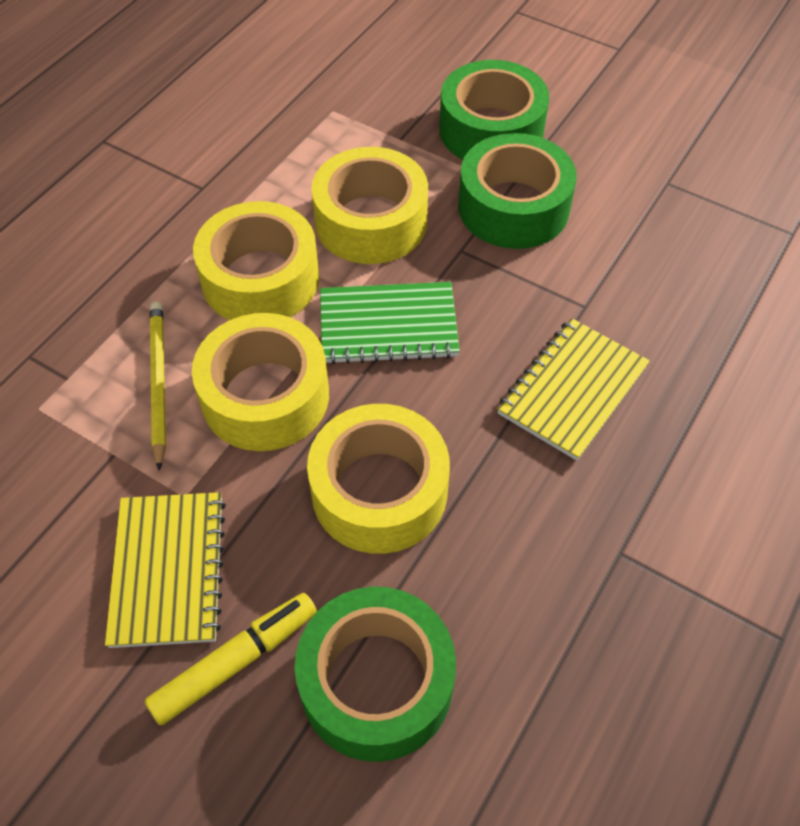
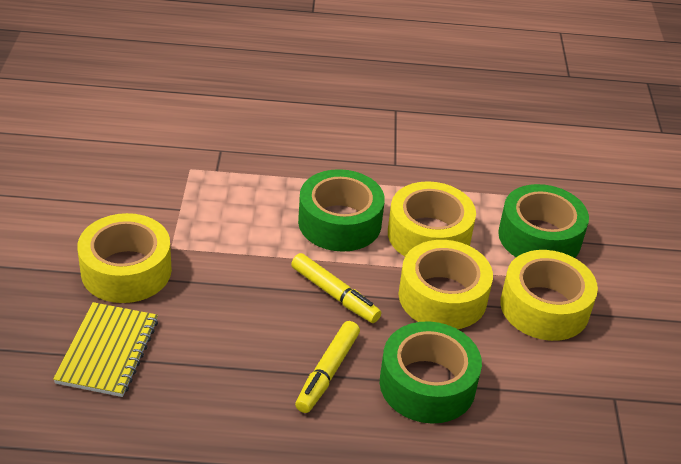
green notebook: [320,282,460,364] = 1 -> none = 0
yellow marker: [145,593,317,726] = 1 -> [291,253,381,323] [295,321,360,413] = 2
yellow notebook: [105,492,226,648] [497,318,650,461] = 2 -> [53,302,158,397] = 1
yellow pencil: [150,302,166,471] = 1 -> none = 0

